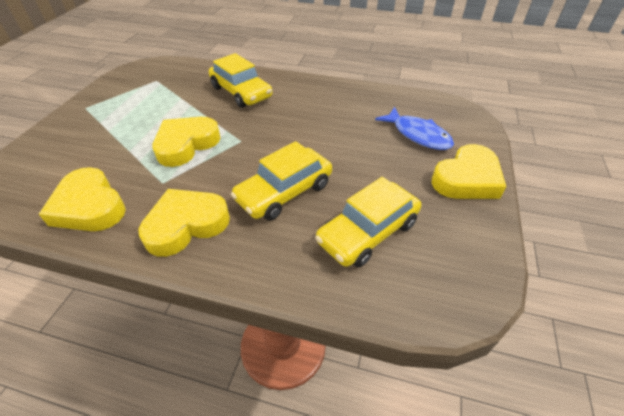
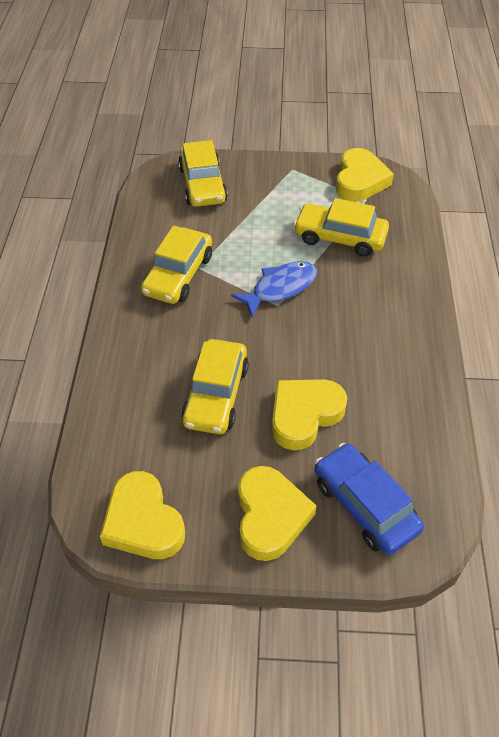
blue car: none = 0 -> [315,443,424,555] = 1
yellow car: [209,53,272,108] [231,141,332,220] [315,177,421,268] = 3 -> [141,225,212,304] [178,140,228,207] [181,339,249,434] [294,198,389,257] = 4

